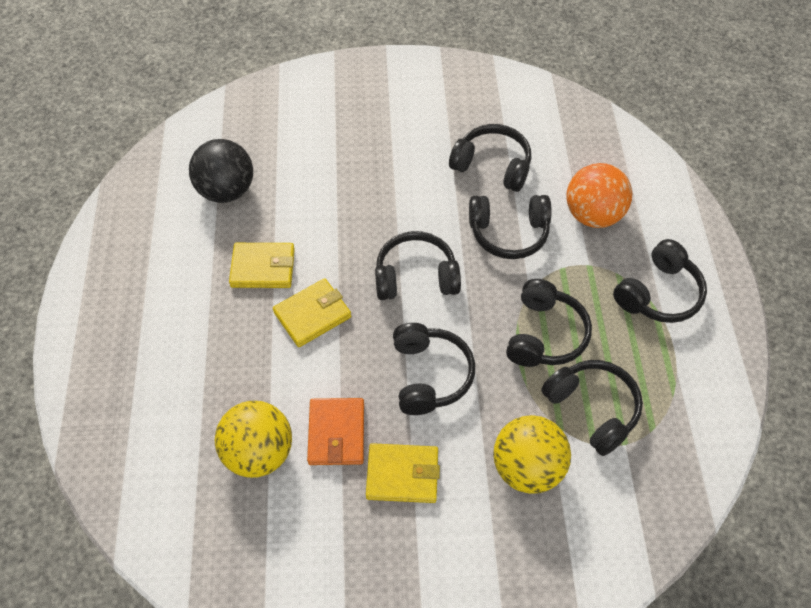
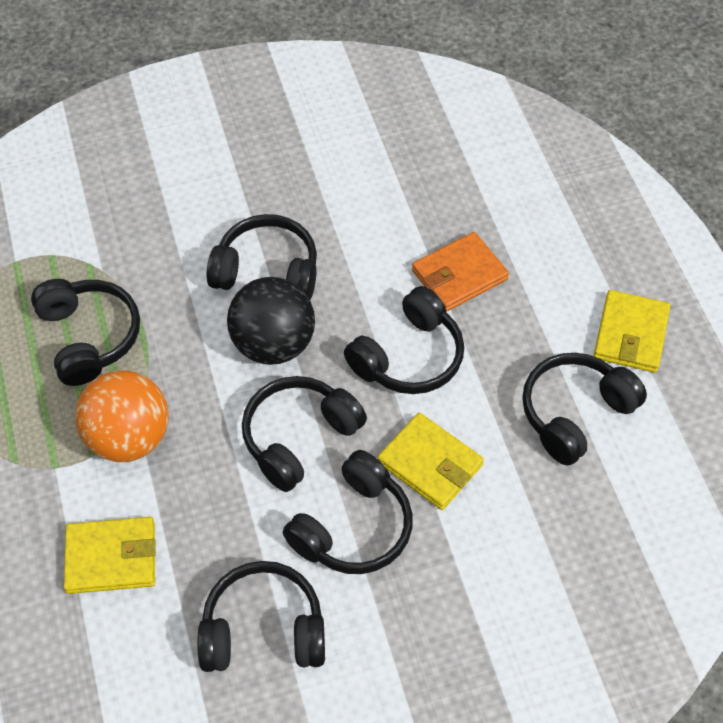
yellow ball: [215,401,292,478] [493,415,571,494] = 2 -> none = 0

